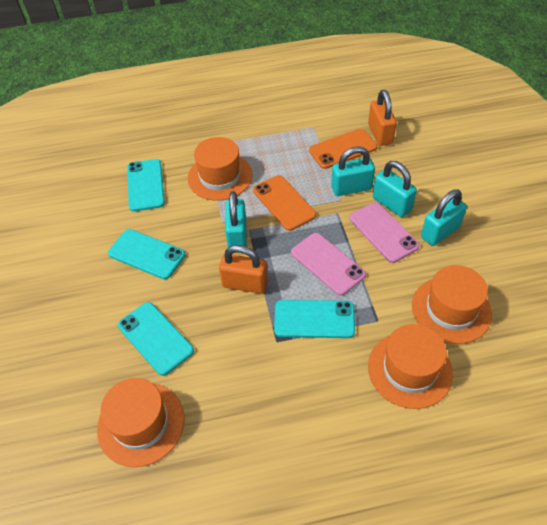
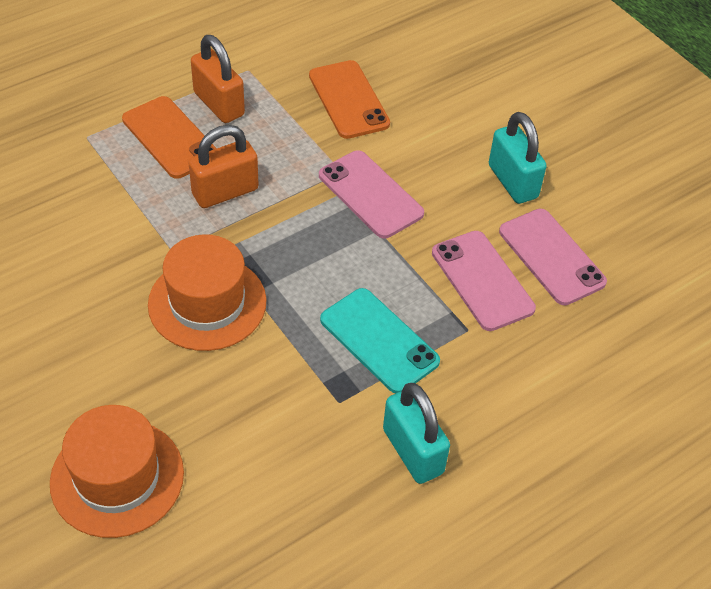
orange hat: [97,378,184,467] [188,137,252,201] [368,324,453,409] [412,265,492,344] = 4 -> [50,405,184,538] [148,234,266,351] = 2
pink phone: [291,233,366,296] [350,202,420,263] = 2 -> [319,150,424,239] [432,231,536,331] [499,209,607,305] = 3
turquoise padlock: [225,191,247,247] [331,147,375,196] [373,161,417,217] [421,189,467,246] = 4 -> [383,383,450,484] [489,112,547,204] = 2
turquoise phone: [108,229,185,279] [118,302,194,376] [127,159,165,212] [274,300,355,338] = 4 -> [320,288,440,393] = 1

